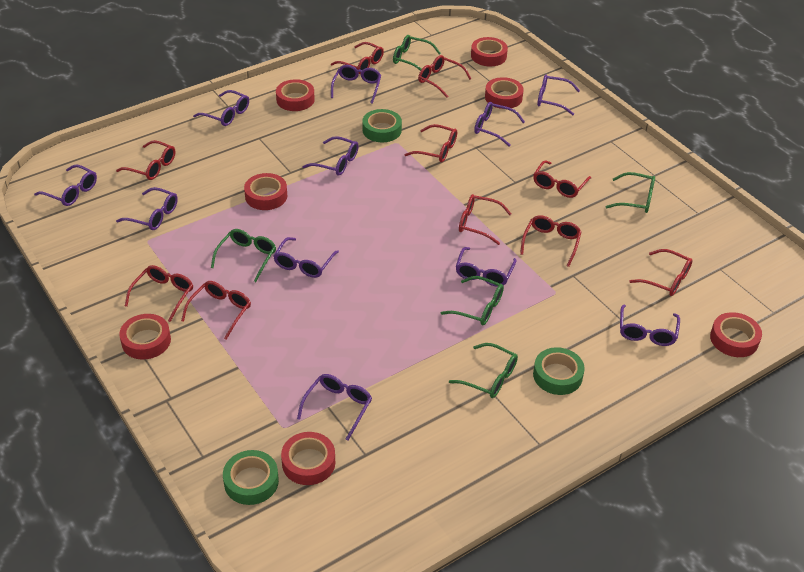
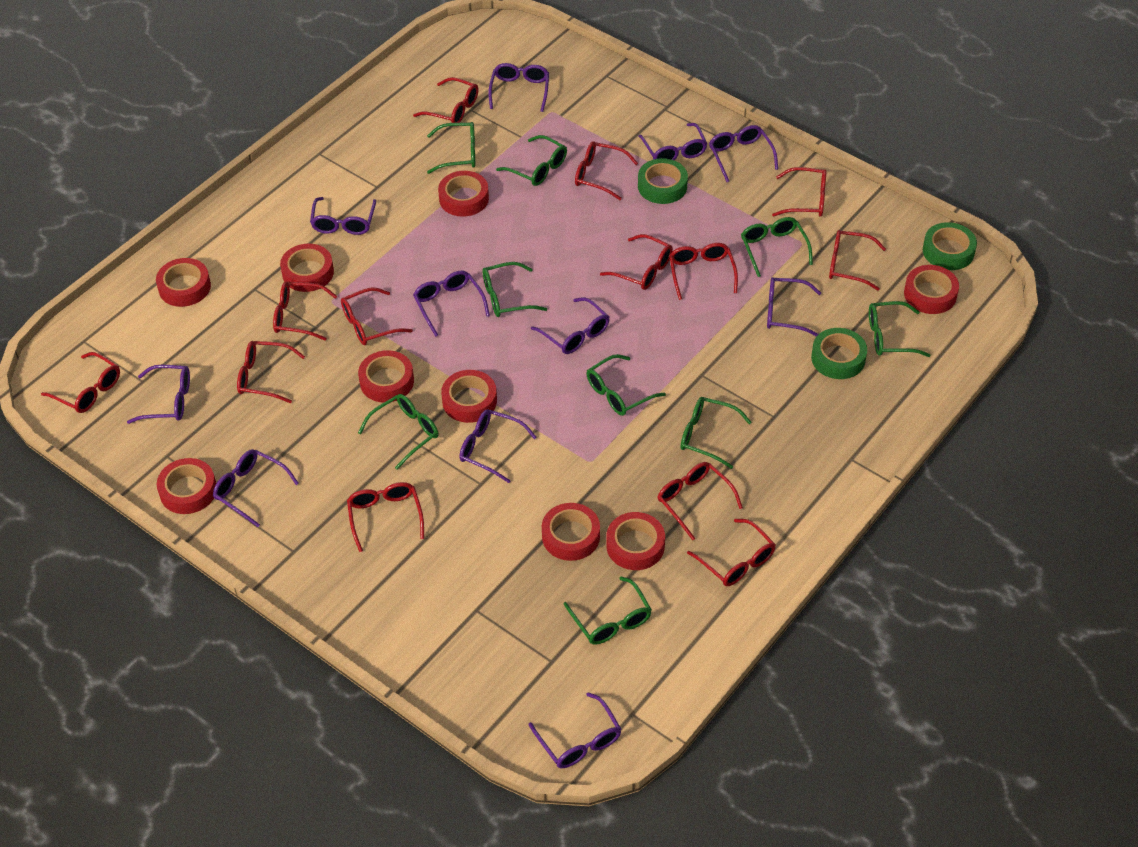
green glasses: [211,229,276,282] [393,35,441,71] [441,276,504,325] [449,343,518,398] [606,172,655,213] = 5 -> [358,394,439,470] [427,122,475,174] [483,262,547,317] [496,135,567,186] [563,577,652,645] [587,354,666,416] [681,397,752,469] [741,217,813,277] [869,301,930,357] = 9
red glasses: [116,140,175,180] [125,265,193,322] [181,281,251,340] [331,42,384,75] [404,124,457,162] [418,55,472,98] [459,194,512,245] [520,215,581,267] [533,160,591,198] [629,249,693,296] = 10 -> [41,352,120,413] [237,341,305,403] [273,282,337,341] [341,288,413,345] [347,482,424,552] [413,77,479,123] [575,141,638,200] [600,234,673,290] [658,462,743,540] [669,243,738,300] [687,519,776,586] [772,167,826,217] [829,230,886,291] = 13
red tape: [119,314,171,360] [244,173,287,210] [276,79,315,111] [281,432,335,485] [471,37,508,67] [485,77,524,109] [710,312,762,357] = 7 -> [156,258,211,307] [157,458,216,514] [280,244,334,292] [358,350,414,403] [438,171,489,217] [441,370,497,423] [542,503,600,561] [606,512,665,570] [904,265,959,314] = 9

